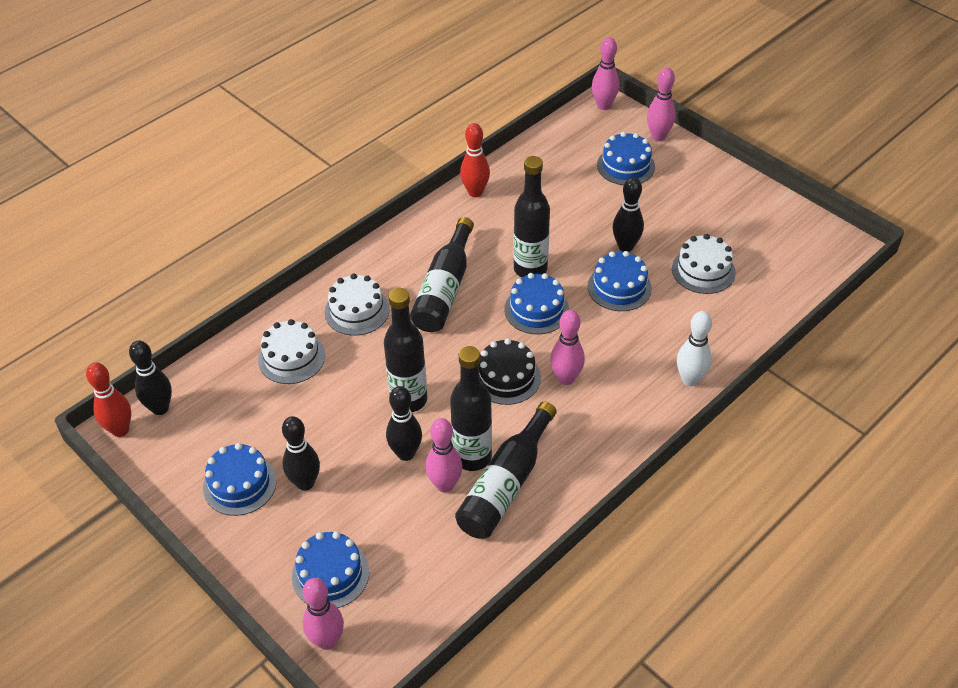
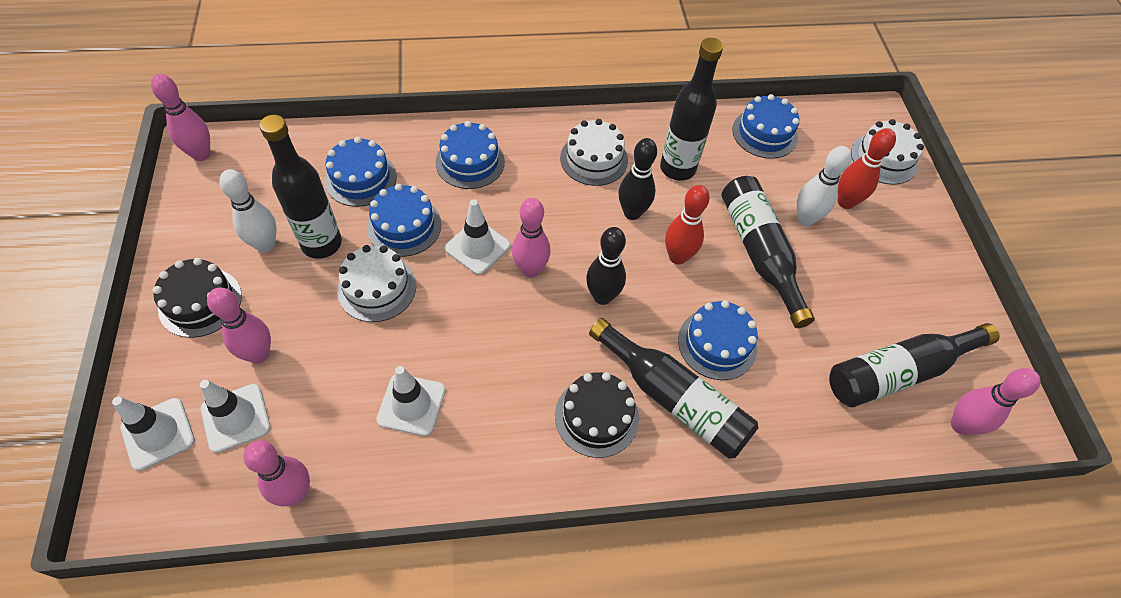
black bowling pin: [129,340,172,415] [282,416,320,491] [386,386,422,461] [613,177,644,252] = 4 -> [586,227,626,305] [619,138,657,220] = 2
black cake: [479,338,541,405] = 1 -> [152,258,242,338] [555,372,639,458] = 2
white bowling pin: [677,311,712,386] = 1 -> [219,169,276,252] [797,146,852,226] = 2
white traffic cone: none = 0 -> [112,397,195,471] [199,380,271,453] [376,366,446,436] [445,199,510,275] = 4

